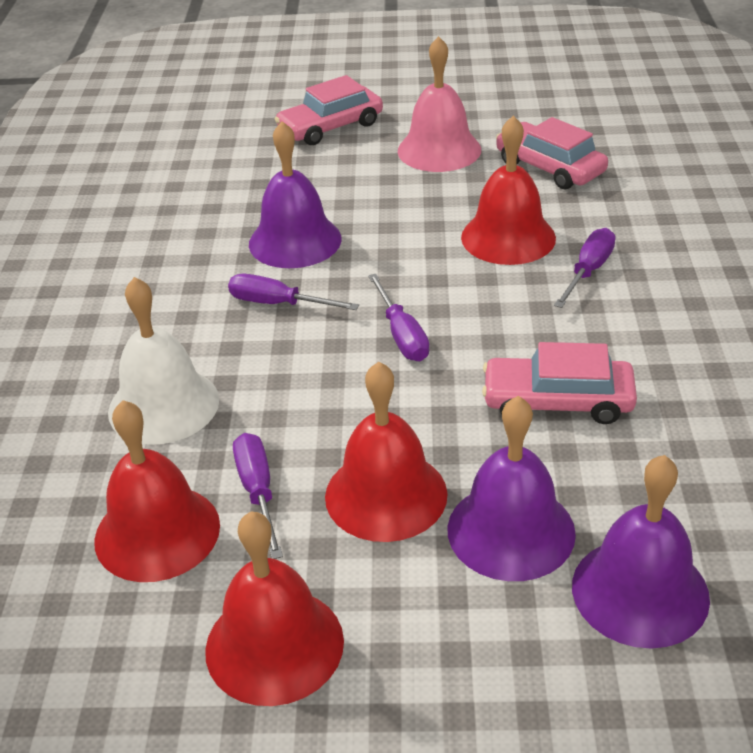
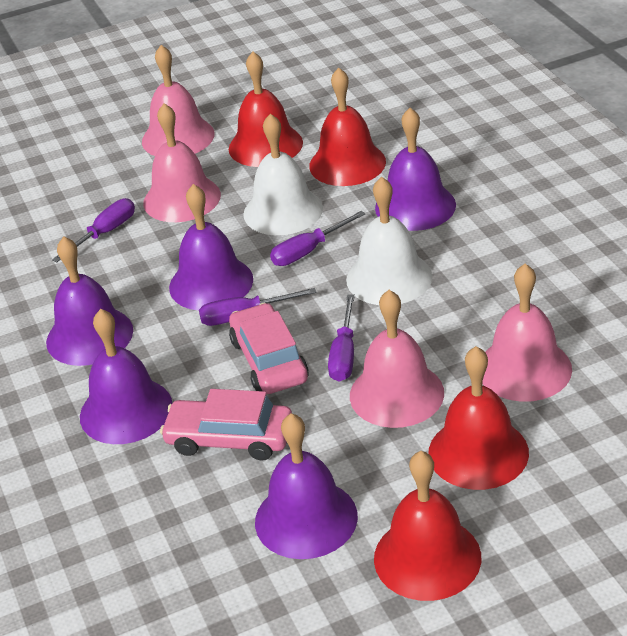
pink bell: [398,36,481,172] = 1 -> [142,45,215,156] [143,103,221,222] [350,290,444,428] [482,264,572,402] = 4
pink car: [275,75,383,145] [482,342,637,424] [496,117,608,189] = 3 -> [160,389,292,460] [229,303,309,394] = 2
purple bell: [249,121,342,268] [447,396,576,581] [572,455,710,649] = 3 -> [46,236,133,366] [80,309,172,444] [169,184,253,311] [255,413,358,559] [375,108,456,231] = 5
white bell: [108,277,219,445] = 1 -> [243,114,323,235] [346,177,432,305] = 2

